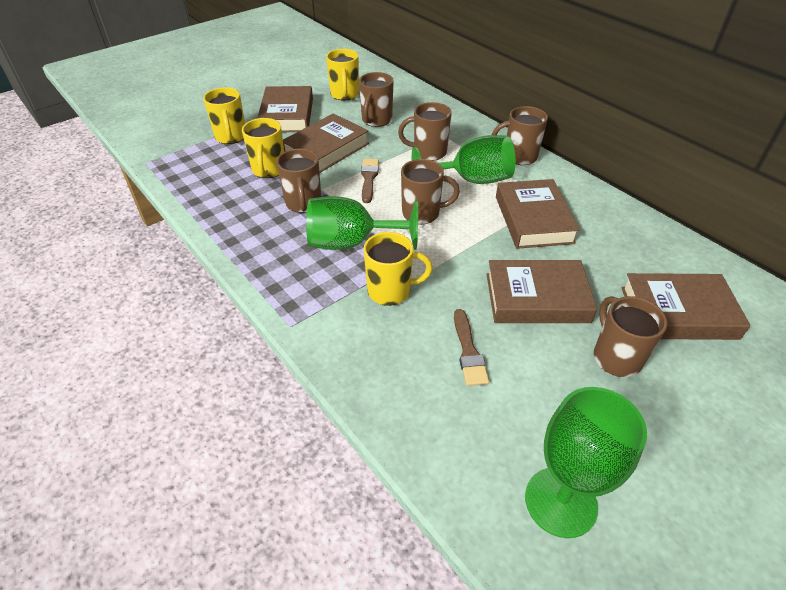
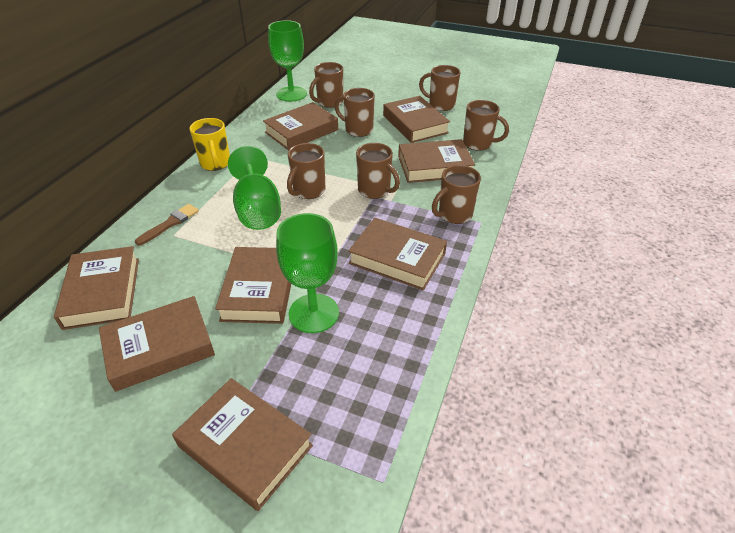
brown book: [257,86,313,132] [283,113,369,173] [487,260,597,323] [496,179,580,249] [621,273,751,340] = 5 -> [54,246,139,330] [99,296,215,392] [172,378,313,511] [215,247,291,324] [263,102,338,150] [348,218,447,290] [383,96,450,143] [398,139,475,183] = 8
brown brush: [361,159,379,203] [454,309,489,386] = 2 -> [135,204,199,245] = 1
brown mug: [276,149,321,213] [359,72,394,127] [398,102,452,161] [401,159,460,224] [492,106,548,165] [594,296,667,377] = 6 -> [287,143,325,199] [309,62,343,108] [334,88,375,137] [356,143,400,199] [419,65,460,111] [432,165,481,224] [463,100,509,150] = 7
yellow mug: [203,87,245,144] [242,118,284,178] [326,49,359,101] [364,232,433,306] = 4 -> [190,118,230,171] = 1

